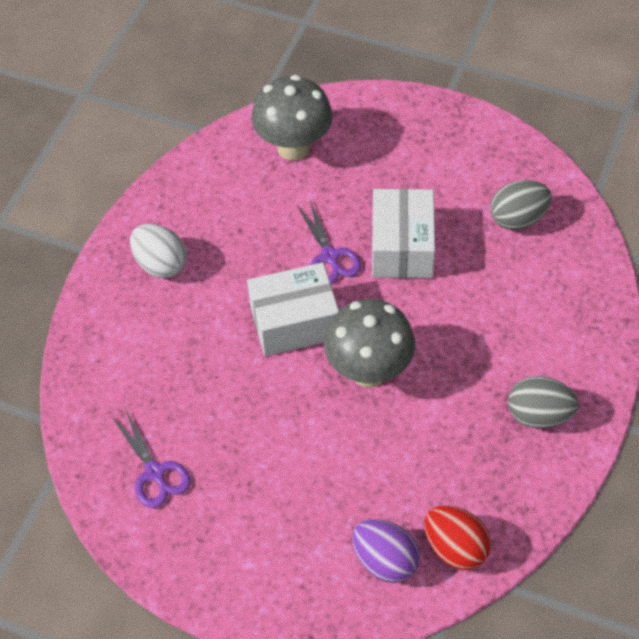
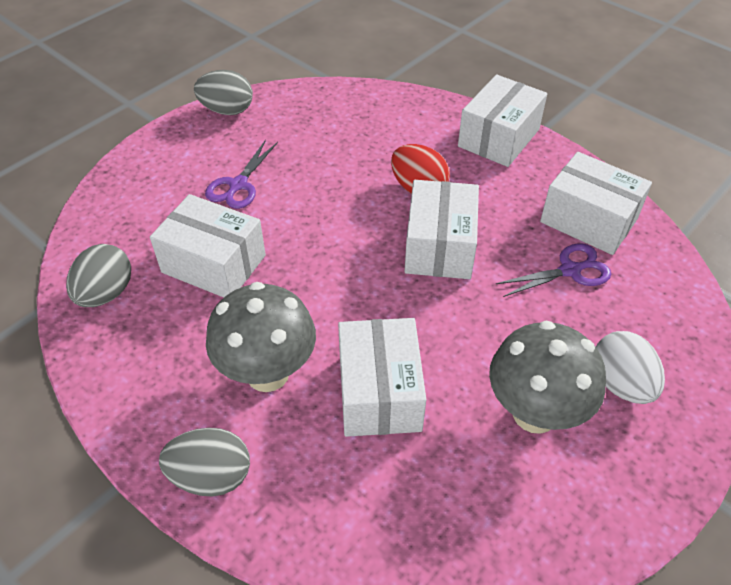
grey egg: [491,180,552,230] [508,376,579,428] = 2 -> [66,244,131,307] [159,428,250,496] [194,70,253,115] = 3
purple egg: [352,519,420,583] = 1 -> none = 0
white box: [247,262,339,356] [372,189,435,278] = 2 -> [150,194,266,297] [338,318,427,437] [404,180,479,279] [458,75,547,167] [540,152,652,255] = 5

